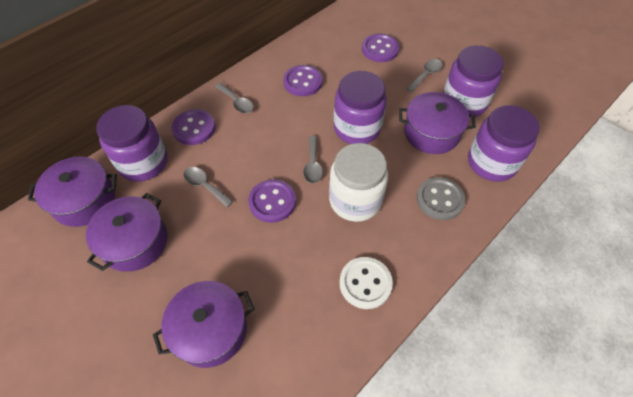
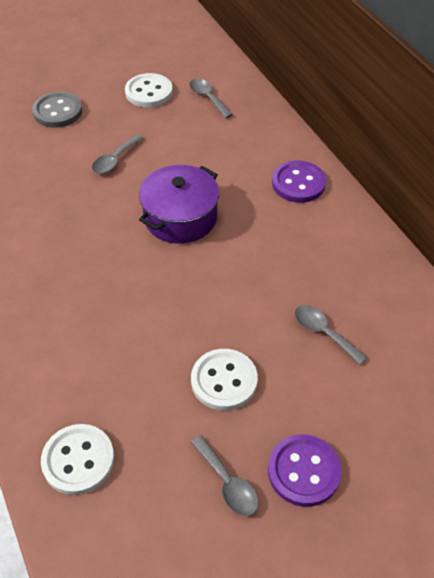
purple button: [171,109,215,145] [248,179,296,223] [283,65,323,96] [362,34,399,62] = 4 -> [268,434,342,507] [272,161,326,203] = 2
purple jar: [96,105,168,182] [334,71,387,144] [443,45,504,118] [468,105,540,182] = 4 -> none = 0
purple pot: [28,157,117,227] [86,193,167,272] [153,281,255,368] [399,92,476,154] = 4 -> [139,165,219,244] = 1
white button: [339,257,393,309] = 1 -> [41,424,114,495] [125,73,173,107] [191,349,258,411] = 3
white jar: [329,143,388,222] = 1 -> none = 0

